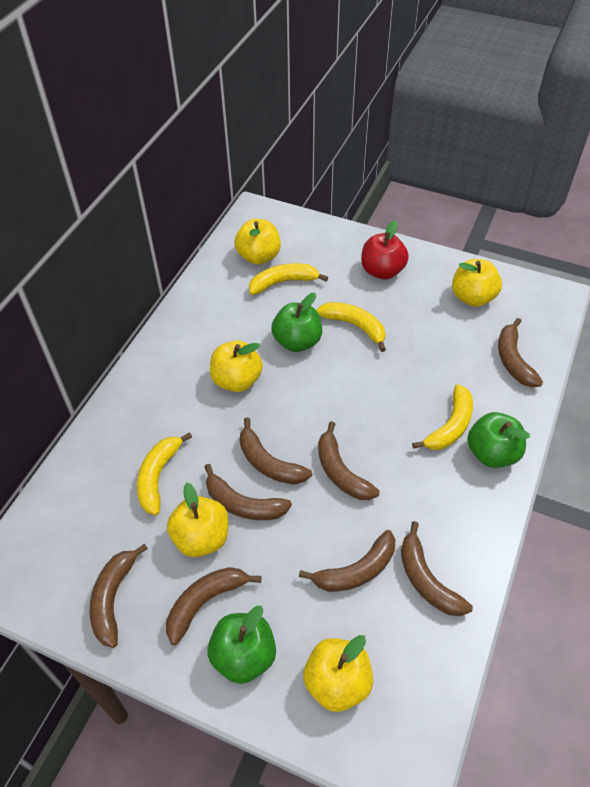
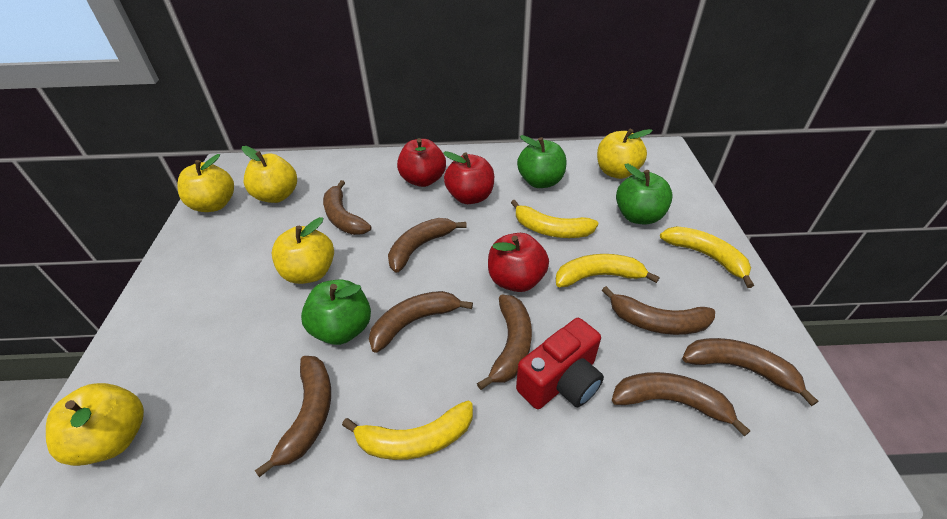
red apple: [361,220,409,279] = 1 -> [397,138,446,187] [443,151,494,204] [488,233,549,292] = 3
red camera: none = 0 -> [516,318,604,409] = 1

